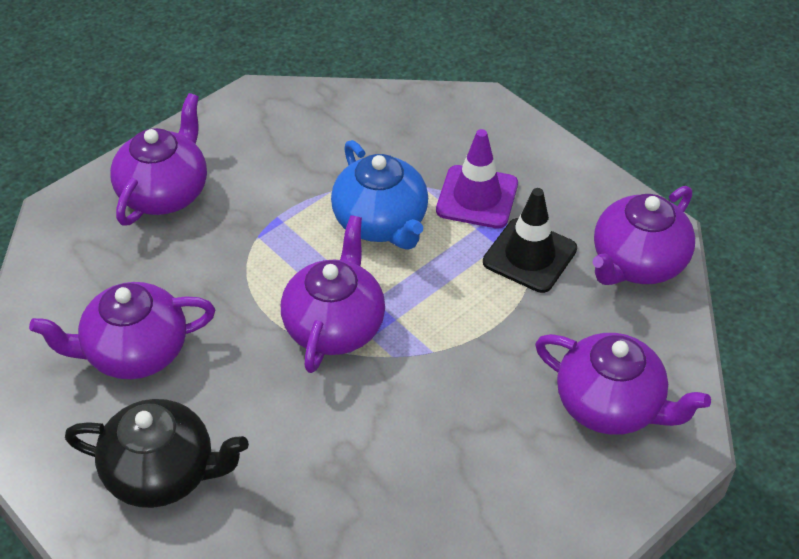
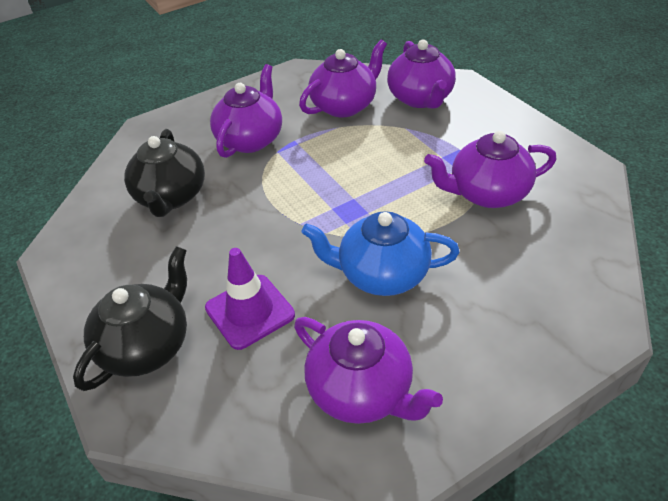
black teapot: [65,399,249,508] = 1 -> [73,246,187,391] [124,129,205,217] = 2
black traffic cone: [483,188,577,293] = 1 -> none = 0

